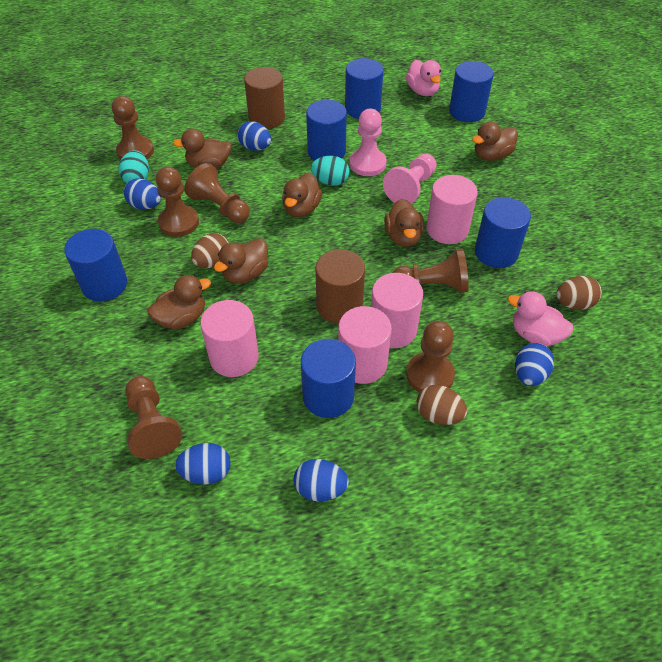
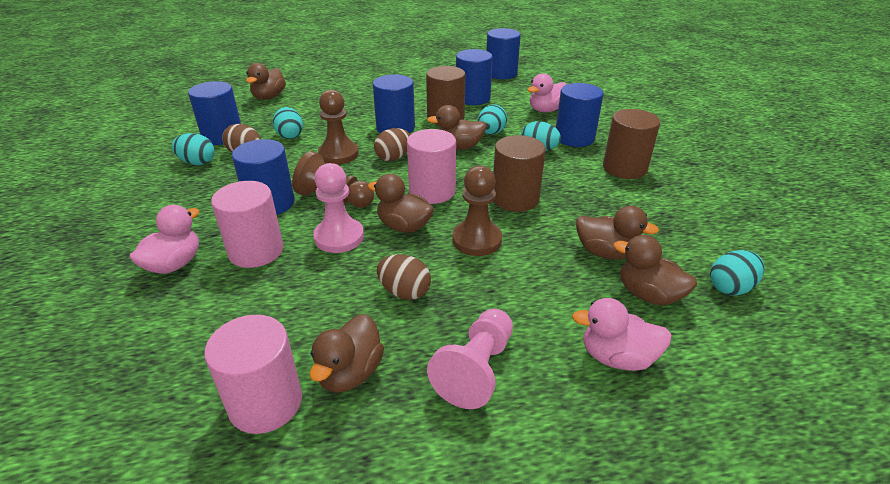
blue egg: [124,179,161,210] [175,443,231,485] [237,121,271,151] [294,459,349,502] [515,343,554,386] = 5 -> none = 0
brown cylinder: [244,67,285,129] [315,249,365,324] = 2 -> [426,66,466,125] [493,135,546,212] [603,109,660,179] = 3
brown pawn: [112,96,154,160] [125,376,182,459] [156,167,199,237] [184,163,250,223] [393,248,469,293] [406,321,455,393] = 6 -> [292,151,374,208] [318,90,359,164] [452,166,502,256] = 3
pink cylinder: [200,300,259,377] [338,306,392,384] [371,273,423,348] [426,175,478,244] = 4 -> [204,315,302,434] [211,181,283,268] [407,129,456,204] = 3
pink duck: [406,60,441,96] [508,291,574,347] = 2 -> [129,205,199,274] [527,73,567,112] [572,298,672,371] = 3
turquoise egg: [118,150,149,183] [311,156,349,186] = 2 -> [172,133,215,165] [273,107,303,139] [478,105,507,135] [521,121,561,151] [710,250,765,295] = 5

